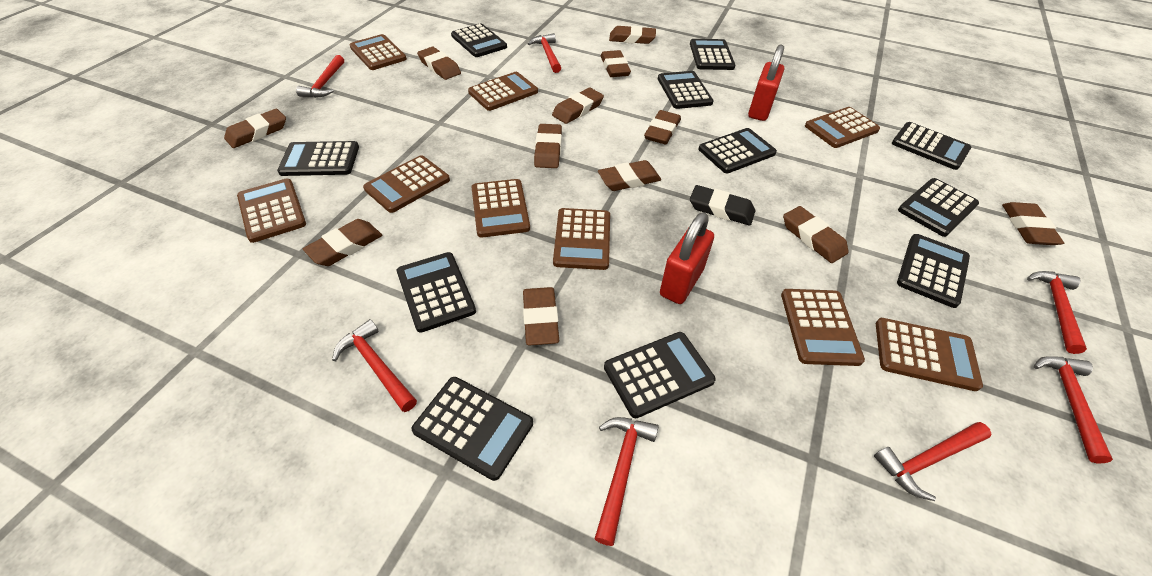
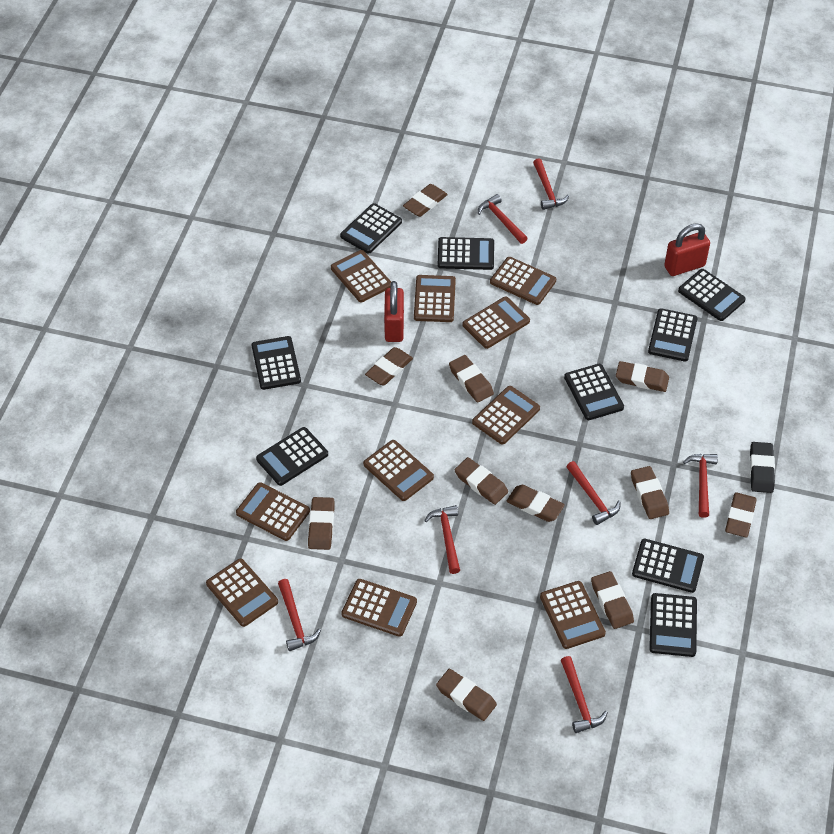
black calculator: [277,141,359,176] [397,252,476,333] [412,377,533,481] [451,23,507,57] [604,332,716,418] [658,71,714,109] [690,39,735,70] [698,128,777,173] [892,122,971,170] [897,234,970,308] [898,178,979,237] = 11 -> [252,336,301,390] [256,427,328,486] [340,203,402,254] [438,237,494,270] [564,364,624,420] [632,539,704,593] [648,308,698,362] [649,593,697,657] [678,269,746,321] = 9
brown calculator: [237,178,306,243] [350,34,407,70] [363,155,450,213] [468,72,538,111] [471,179,530,238] [553,208,610,270] [781,289,865,366] [805,107,880,148] [876,318,983,391] = 9 -> [206,558,278,627] [236,482,310,541] [331,250,391,302] [341,579,417,637] [363,440,434,501] [414,275,456,322] [463,297,530,349] [472,386,540,445] [490,257,556,305] [540,581,606,649] = 10
brown eraser: [224,109,286,148] [303,219,382,266] [417,47,461,80] [523,287,559,346] [534,124,562,168] [552,88,604,124] [598,160,661,191] [601,50,631,77] [609,26,656,44] [644,110,681,144] [783,206,849,263] [1002,202,1064,245] = 12 -> [308,497,335,550] [365,347,413,385] [403,184,448,217] [436,669,497,721] [449,355,494,403] [455,457,508,505] [507,485,565,522] [591,571,634,629] [616,361,669,392] [631,466,669,519] [725,492,757,537] = 11

